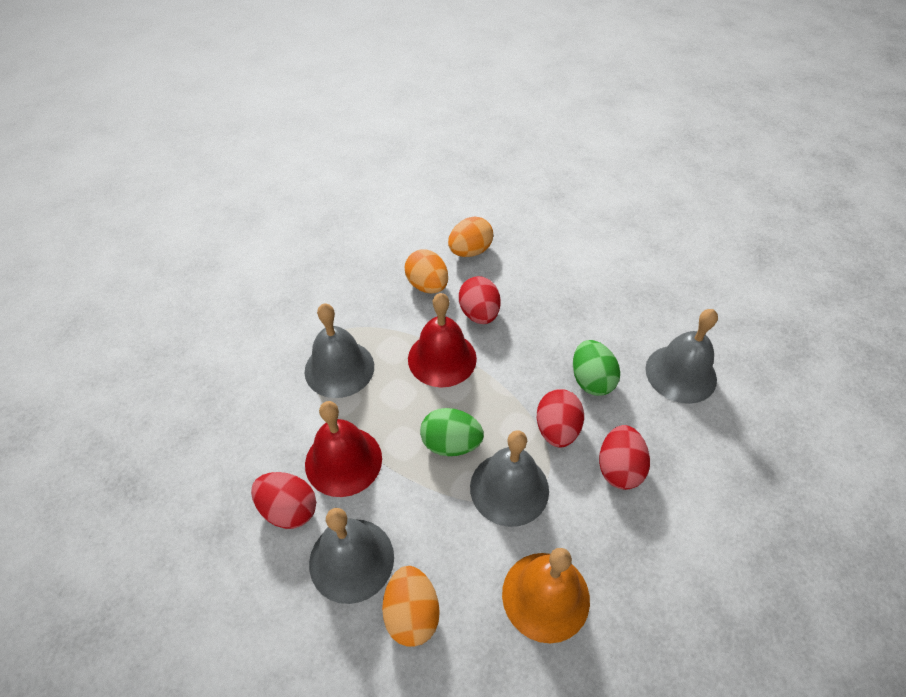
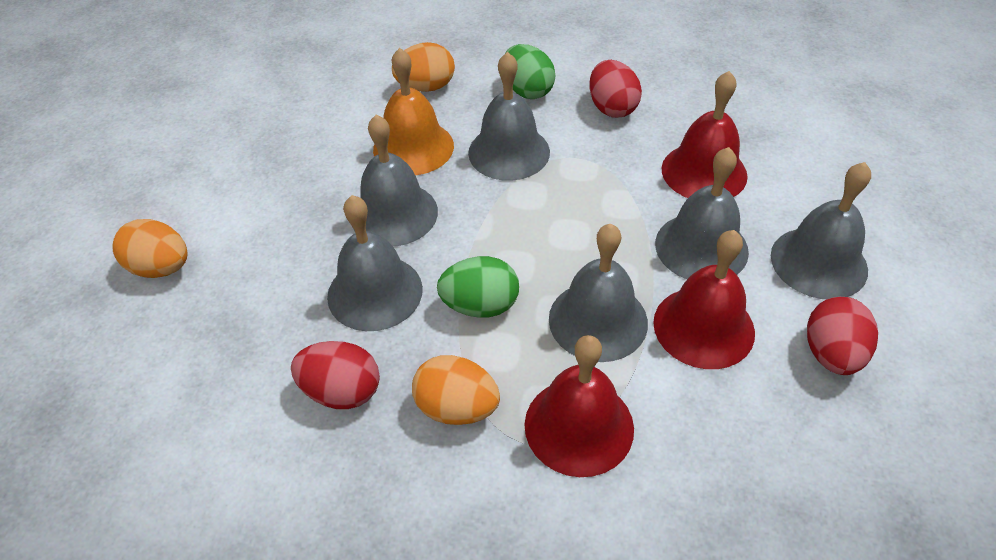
grey bell: [304,303,374,398] [309,508,394,604] [470,430,549,527] [645,309,718,404] = 4 -> [327,195,423,331] [354,114,438,246] [468,52,550,181] [549,224,648,362] [655,147,749,279] [771,162,871,299] = 6
red bell: [305,401,382,497] [408,293,477,387] = 2 -> [524,335,634,477] [653,230,755,369] [661,71,748,198] = 3
red egg: [251,472,316,529] [459,276,501,324] [537,389,584,447] [599,425,650,490] = 4 -> [291,341,380,409] [589,60,642,118] [807,297,878,375] = 3

